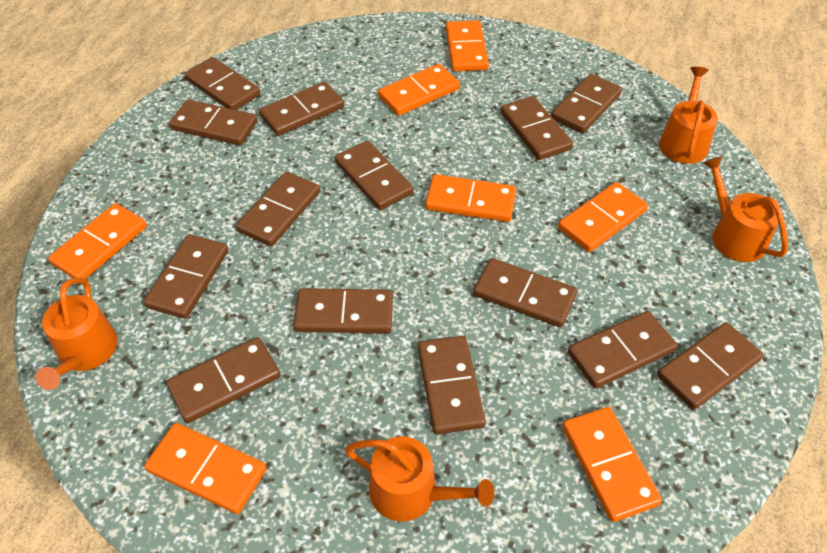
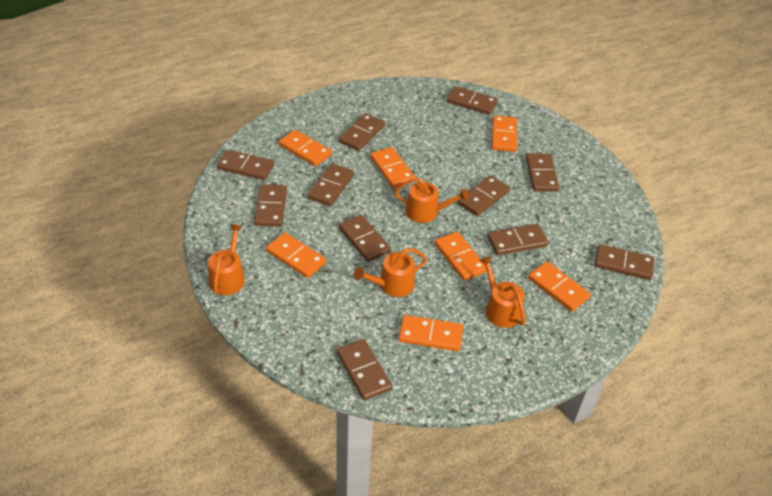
brown domino: [144,234,229,319] [166,337,280,423] [169,99,257,145] [184,57,260,110] [236,172,320,246] [259,82,344,136] [294,288,393,334] [335,141,414,210] [418,336,486,434] [474,258,577,327] [500,96,573,160] [551,74,622,133] [568,311,677,389] [657,322,763,410] = 14 -> [217,150,274,180] [254,184,287,227] [308,164,354,206] [337,339,392,400] [339,113,385,151] [339,215,391,262] [447,86,498,115] [458,175,510,216] [487,224,548,255] [526,153,559,192] [595,244,654,280] = 11

